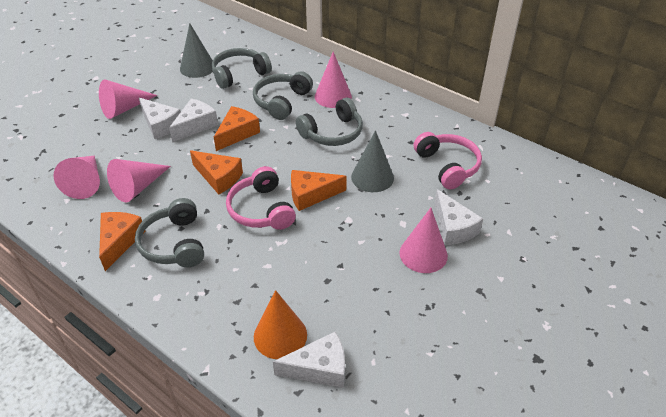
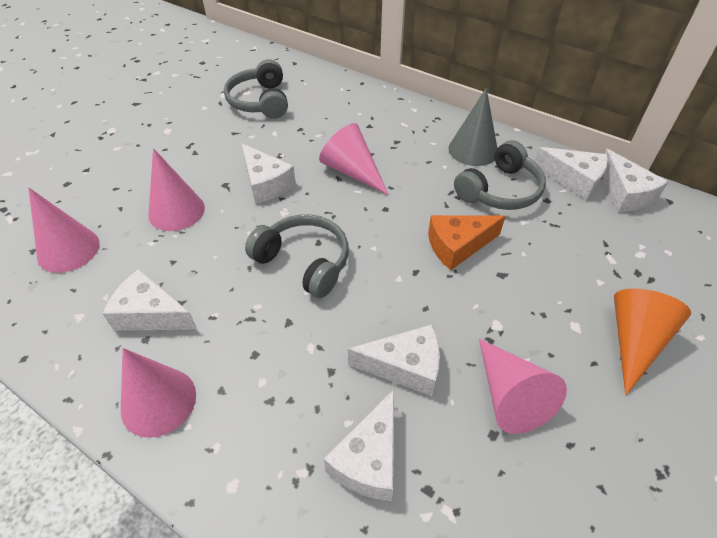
grey cone: [180,23,213,78] [351,130,394,192] = 2 -> [449,88,497,166] = 1
grey headphones: [135,198,204,267] [212,48,272,89] [253,72,313,120] [296,98,363,146] = 4 -> [224,59,288,119] [245,214,349,298] [454,140,546,210] = 3
orange cheese: [99,212,145,271] [190,150,243,194] [214,106,260,151] [291,170,347,211] = 4 -> [428,215,505,270] = 1
pink headphones: [226,166,296,230] [414,132,482,189] = 2 -> none = 0
white cheese: [139,98,181,139] [169,99,218,142] [273,331,345,388] [434,189,483,245] = 4 -> [102,269,197,331] [241,143,296,204] [324,389,394,501] [348,324,440,396] [535,147,608,200] [602,149,668,212] = 6

